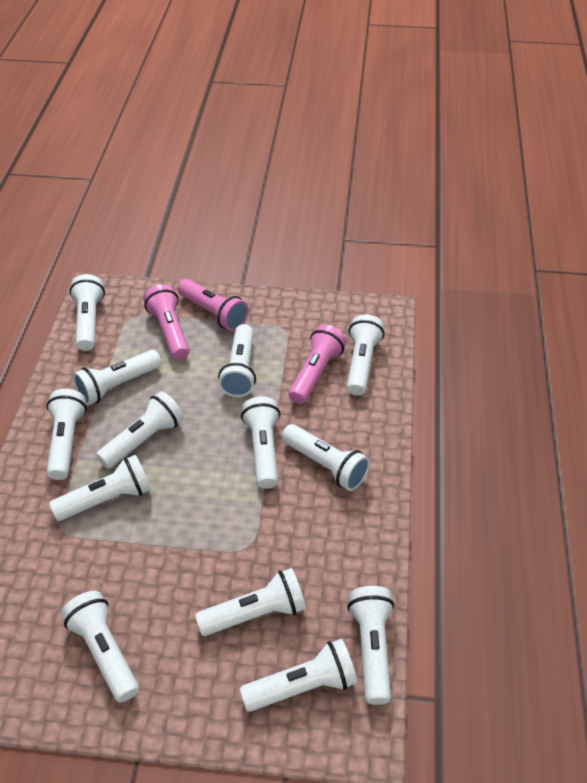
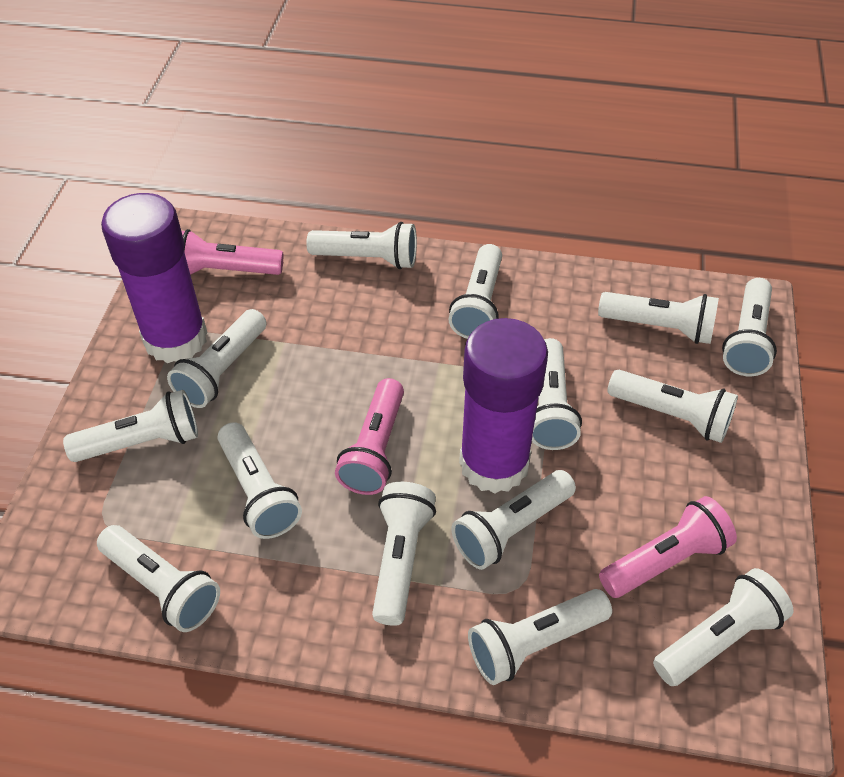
purple glue stick: none = 0 -> [101,193,208,363] [459,318,548,494] = 2
white flashlight: [47,389,87,480] [49,455,151,521] [61,591,139,702] [69,274,105,351] [73,350,161,406] [96,391,184,469] [195,568,306,636] [218,324,256,397] [240,639,357,712] [241,396,280,489] [282,424,370,491] [347,314,385,396] [347,586,394,705] = 13 -> [63,390,198,462] [97,525,220,632] [167,309,266,408] [217,422,302,539] [306,222,417,269] [372,482,436,626] [449,244,502,339] [451,470,576,570] [468,589,612,685] [532,338,582,450] [598,292,719,344] [607,370,738,443] [653,568,793,686] [722,278,777,376] = 14

